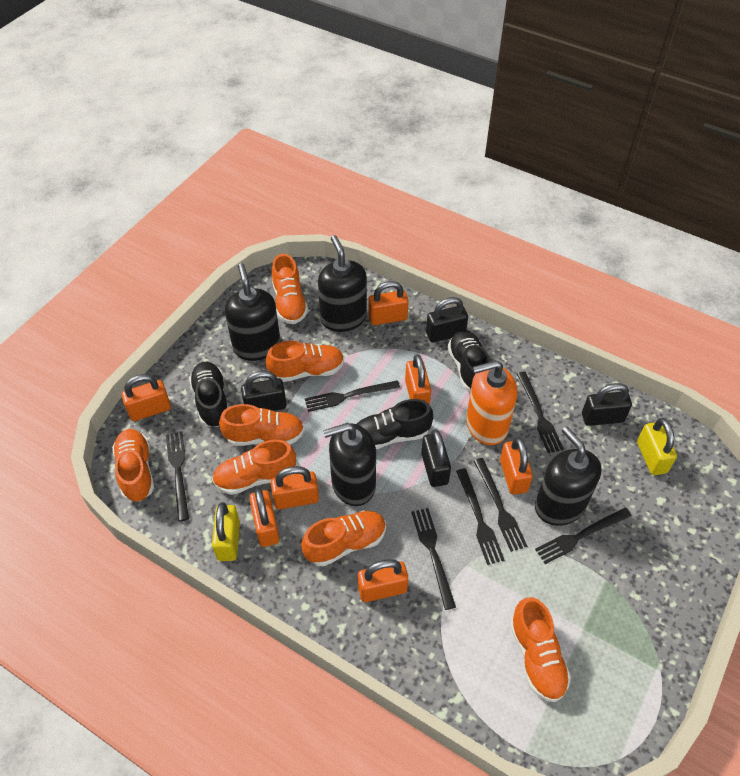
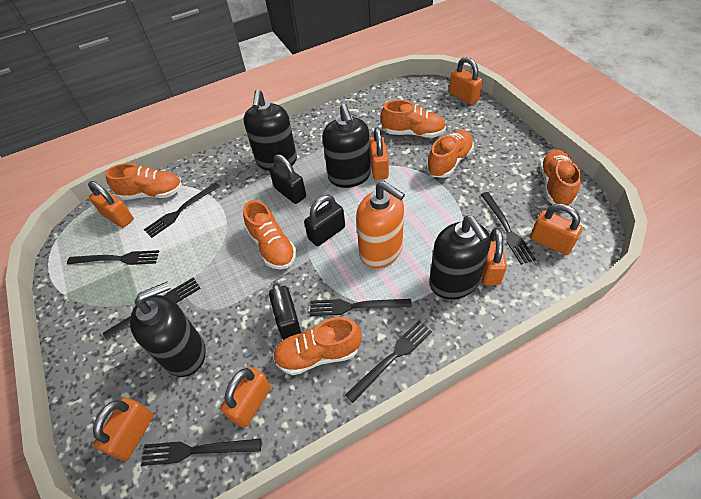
black padlock: [241,371,287,411] [421,429,451,487] [426,297,468,343] [582,383,632,426] = 4 -> [269,154,306,204] [269,283,301,340] [304,195,345,246] = 3
black shoe: [189,362,228,427] [357,399,433,449] [448,330,491,392] = 3 -> none = 0
orange shoe: [112,429,154,502] [212,440,296,495] [219,404,304,446] [266,341,344,382] [272,254,308,324] [301,511,386,566] [510,597,571,702] = 7 -> [105,163,182,200] [243,200,296,270] [273,317,361,375] [381,100,446,138] [427,130,474,178] [539,150,581,205] = 6
yellow padlock: [212,502,240,561] [637,418,677,475] = 2 -> none = 0

